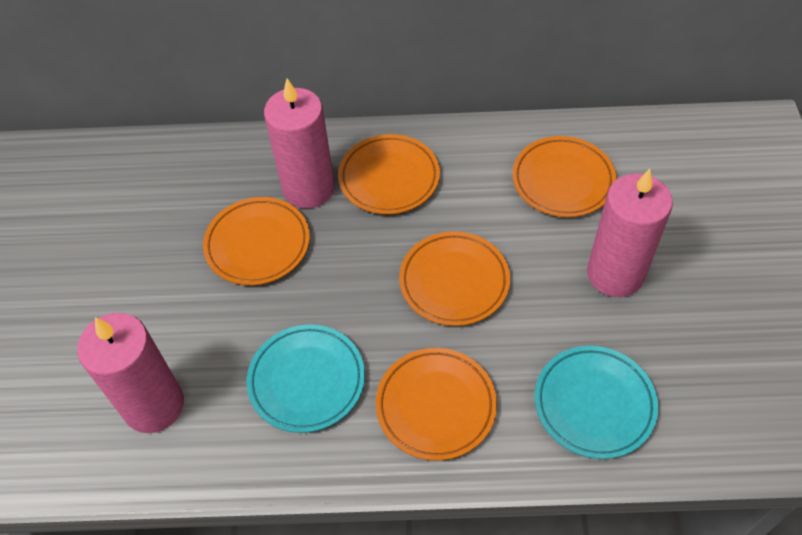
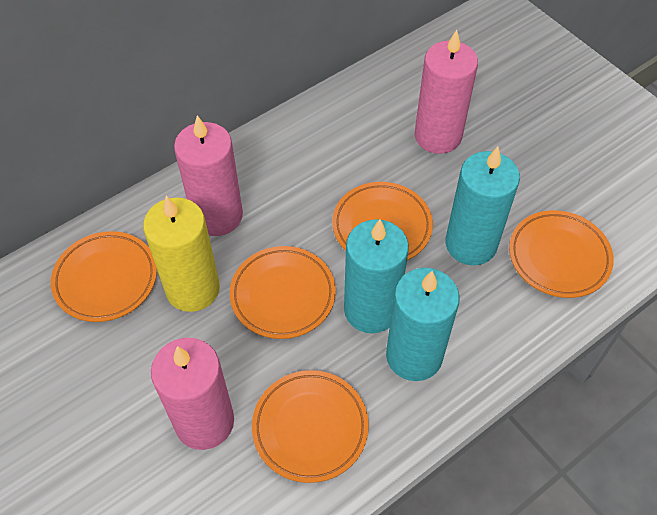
turquoise candle: none = 0 -> [344,219,409,333] [386,268,460,381] [445,147,520,265] = 3
turquoise plate: [246,324,365,433] [535,346,658,459] = 2 -> none = 0
yellow candle: none = 0 -> [143,196,220,312] = 1

